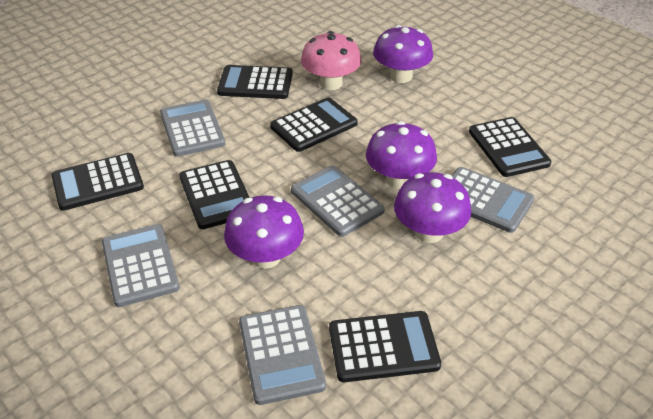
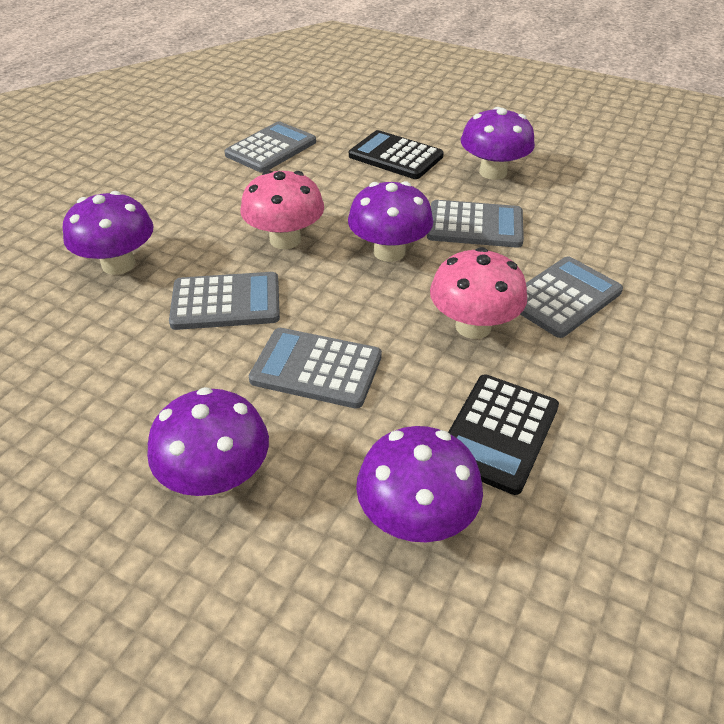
black calculator: [52,153,144,211] [179,160,250,229] [217,65,293,99] [270,97,358,152] [329,311,441,382] [469,117,551,177] = 6 -> [349,130,444,179] [448,374,559,495] = 2
pink mushroom: [301,31,362,90] = 1 -> [241,170,324,249] [430,247,527,339] = 2
purple mushroom: [224,195,304,269] [366,121,437,189] [373,25,433,83] [394,172,472,243] = 4 -> [63,191,154,275] [147,387,269,497] [348,181,433,262] [356,426,483,542] [461,107,535,180] = 5

